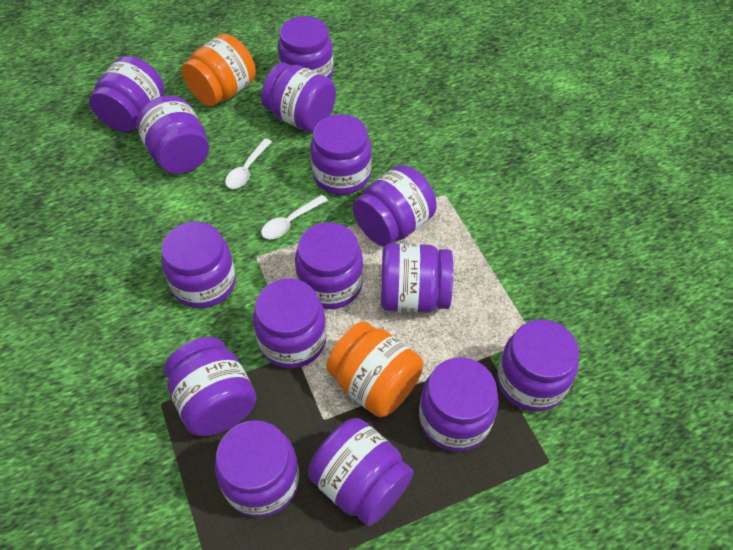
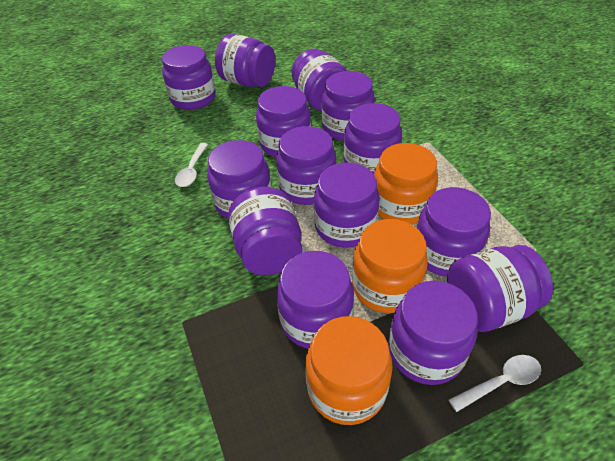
orange jar: [182,34,256,106] [327,321,423,417] = 2 -> [305,316,393,425] [352,219,428,313] [374,143,438,224] = 3
purple jar: [89,56,165,132] [136,95,209,174] [161,221,236,308] [164,337,257,436] [215,420,299,517] [253,278,327,369] [261,63,336,132] [278,16,333,79] [295,222,363,309] [308,418,414,526] [310,114,372,195] [353,165,437,246] [381,243,453,313] [419,357,499,451] [497,320,579,412] = 15 -> [162,45,216,110] [207,140,271,219] [215,34,275,87] [228,187,302,275] [256,86,311,157] [276,126,336,205] [277,251,354,349] [292,49,348,111] [314,163,380,248] [322,71,375,141] [343,103,402,174] [389,281,478,385] [417,187,491,277] [447,245,553,332] = 14

